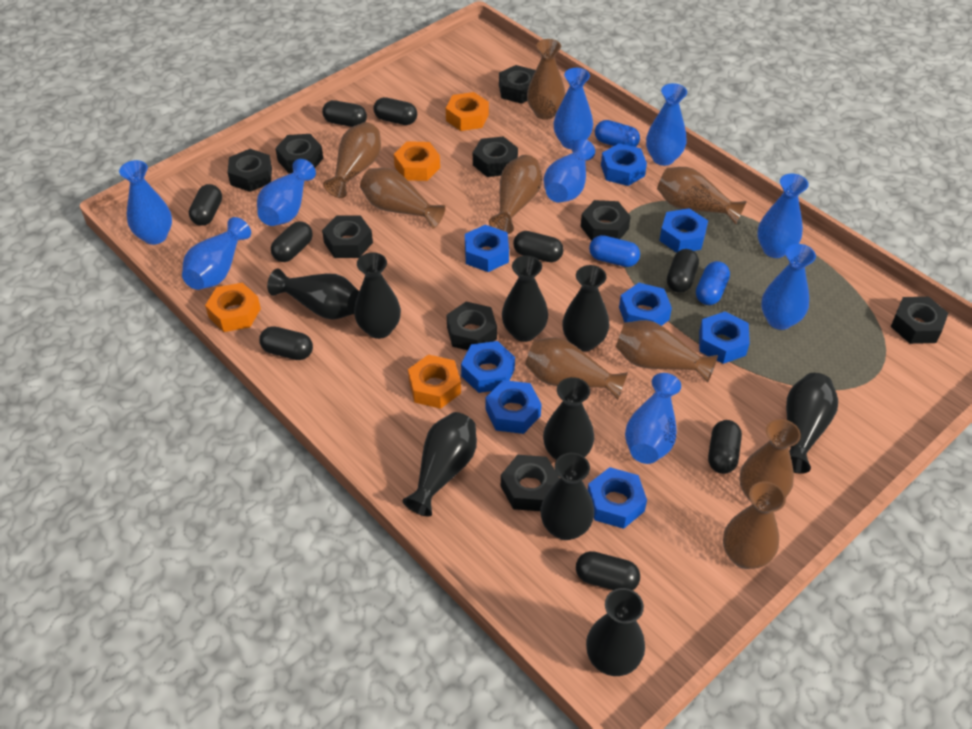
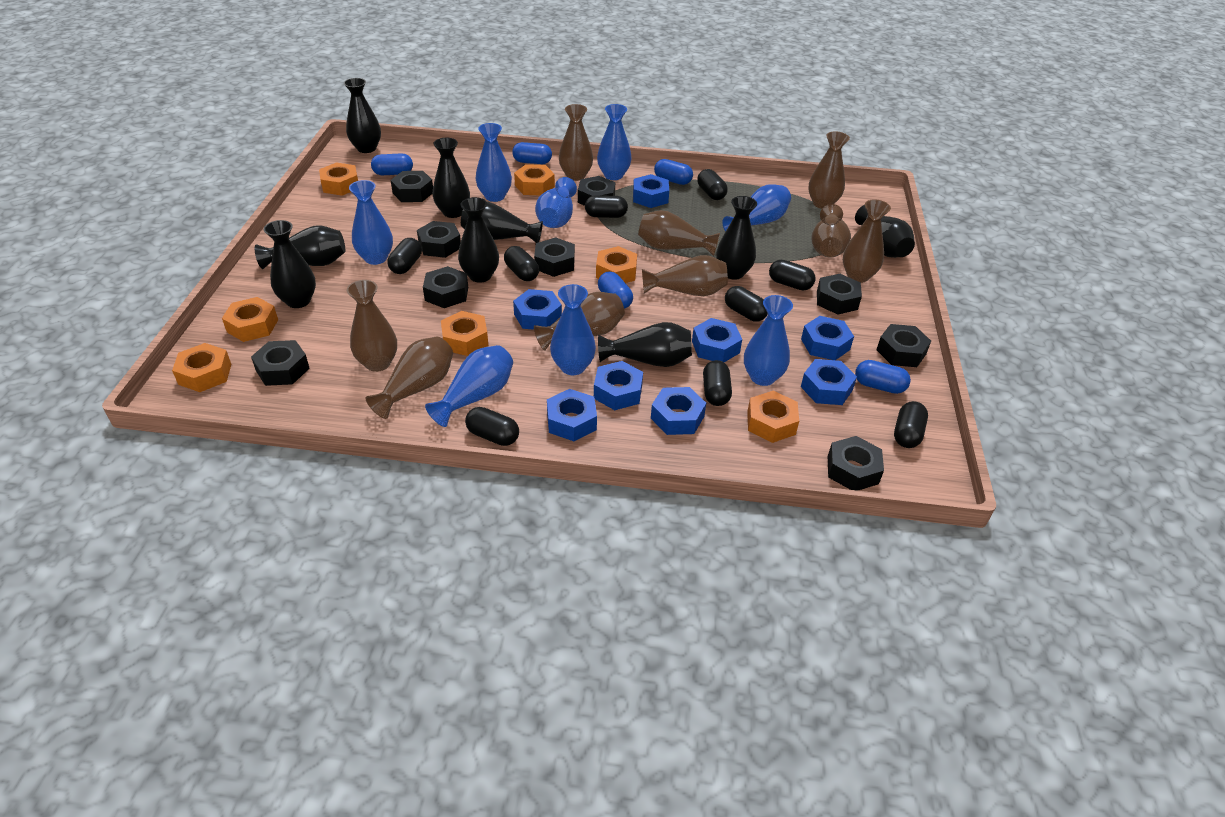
blue capsule: [589,235,640,267] [595,120,640,147] [696,261,730,305] = 3 -> [371,153,413,175] [512,142,552,164] [598,271,633,309] [654,159,693,185] [855,360,911,394] = 5
blue vase: [119,160,172,245] [182,217,251,290] [257,159,316,226] [544,139,595,203] [554,68,593,149] [625,373,681,464] [646,83,687,166] [757,174,809,258] [761,244,816,330] = 9 -> [349,180,393,265] [425,345,513,427] [475,123,512,202] [535,177,577,228] [550,284,596,375] [597,104,632,180] [722,184,791,232] [744,295,793,386] = 8
orange nut: [205,283,261,332] [394,141,440,181] [408,354,461,409] [446,92,489,131] = 4 -> [172,343,231,392] [222,297,278,342] [319,162,358,196] [441,311,488,356] [514,164,555,195] [596,246,637,283] [747,391,799,443] = 7

